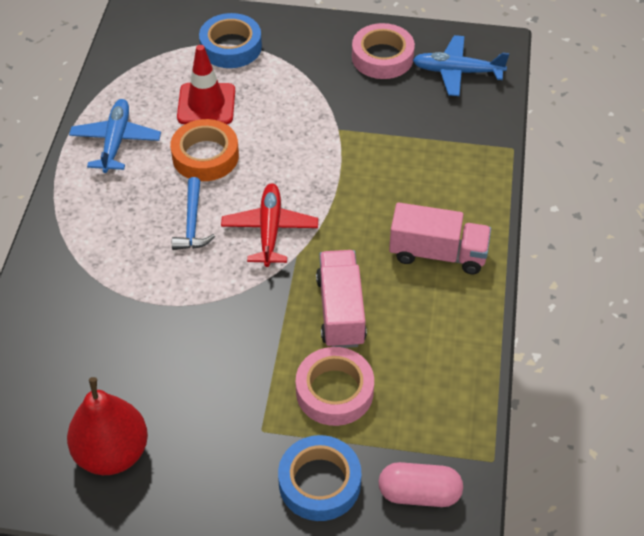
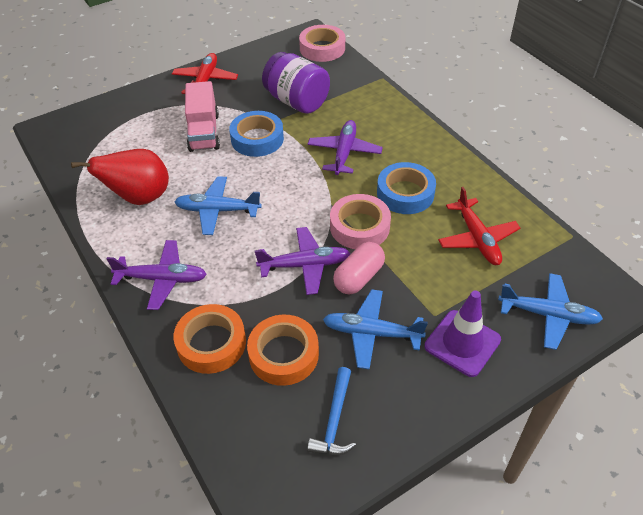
blue plane: [69,99,161,173] [413,35,509,96] = 2 -> [175,176,262,235] [323,289,428,369] [498,273,603,350] = 3
orange tape: [170,119,239,181] = 1 -> [174,304,246,374] [247,315,319,386] = 2
pink truck: [316,250,367,348] [389,202,491,274] = 2 -> [185,81,220,152] = 1
purple jar: none = 0 -> [262,52,330,114] = 1
purple plane: none = 0 -> [107,240,207,310] [255,227,351,295] [308,120,383,175] = 3
purple traffic cone: none = 0 -> [424,290,501,377] = 1
red plane: [221,183,318,267] = 1 -> [172,53,238,94] [438,187,520,265] = 2
red traffic cone: [177,45,235,124] = 1 -> none = 0

